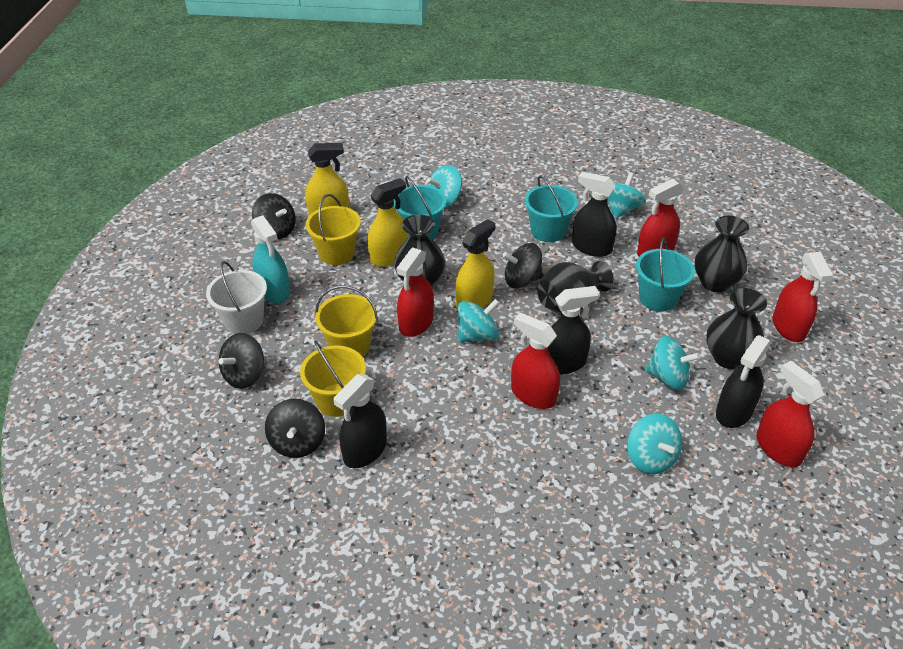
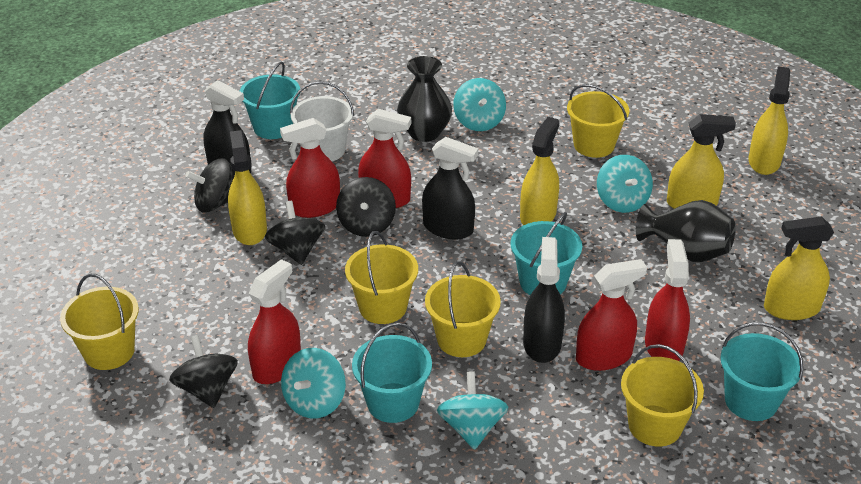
black spray bottle: [333,374,387,468] [548,286,599,375] [572,172,617,257] [716,335,771,428] = 4 -> [203,80,251,177] [422,137,478,239] [523,237,565,363] = 3
black vase: [394,214,445,287] [537,261,614,313] [695,216,749,292] [706,288,767,369] = 4 -> [397,56,452,142] [636,200,735,262] = 2
turquoise bucket: [394,176,446,239] [525,175,578,242] [636,237,695,312] = 3 -> [240,62,300,139] [352,322,432,423] [511,212,582,295] [720,322,804,421] = 4
turquoise spinning top: [427,165,462,208] [458,299,499,342] [607,172,646,219] [627,414,682,474] [645,336,700,390] = 5 -> [281,348,346,418] [437,371,508,450] [453,78,506,131] [597,155,653,213] = 4
turquoise spray bottle: [251,215,291,303] = 1 -> none = 0
yellow bucket: [300,340,366,417] [306,194,361,265] [315,286,378,357] = 3 -> [60,274,139,370] [345,231,418,324] [425,261,501,357] [567,84,629,158] [621,344,704,447] = 5
yellow spray bottle: [305,143,349,216] [367,178,408,267] [455,219,495,309] = 3 -> [228,130,267,245] [520,117,559,225] [667,114,736,209] [749,66,790,175] [764,216,834,320] = 5

